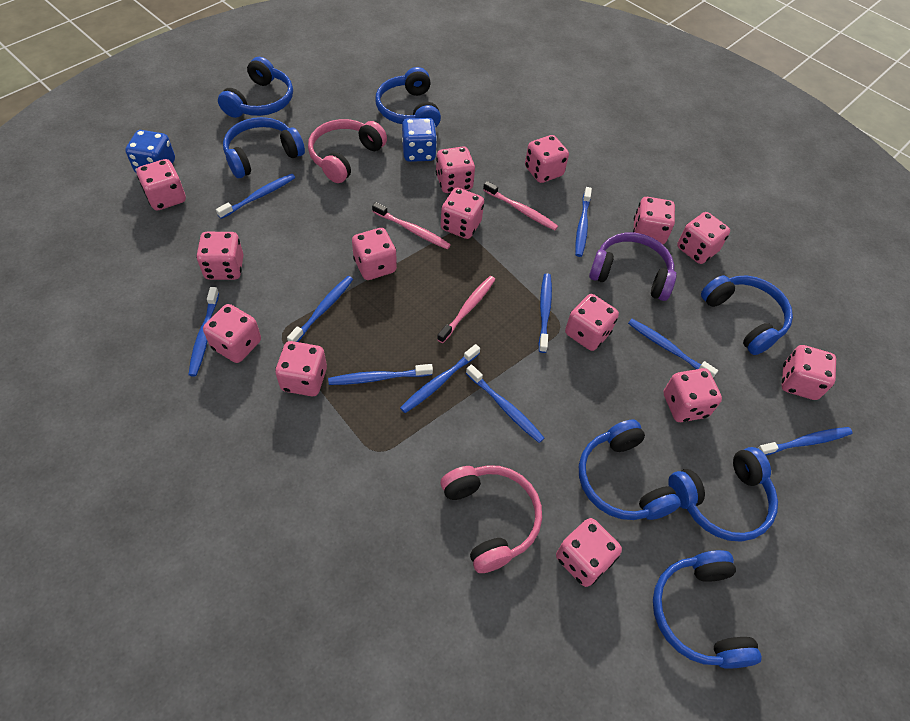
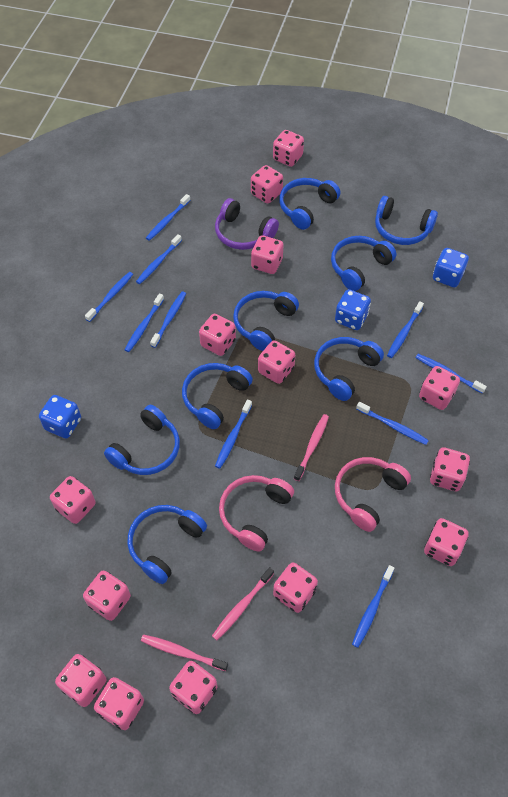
blue dice: [125,130,175,173] [402,118,437,162] = 2 -> [39,395,81,438] [335,289,371,330] [433,248,469,287] = 3
blue headphones: [218,57,293,118] [223,117,305,178] [376,67,441,128] [579,419,681,520] [653,550,762,669] [668,447,778,542] [701,275,793,355] = 7 -> [104,405,180,475] [127,505,207,584] [182,363,253,429] [233,291,299,351] [279,178,341,230] [314,337,384,401] [331,236,396,291] [375,196,438,245] = 8

